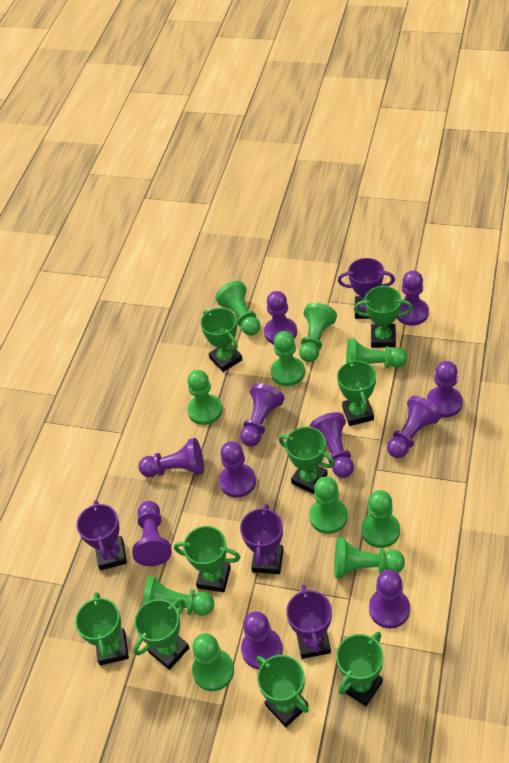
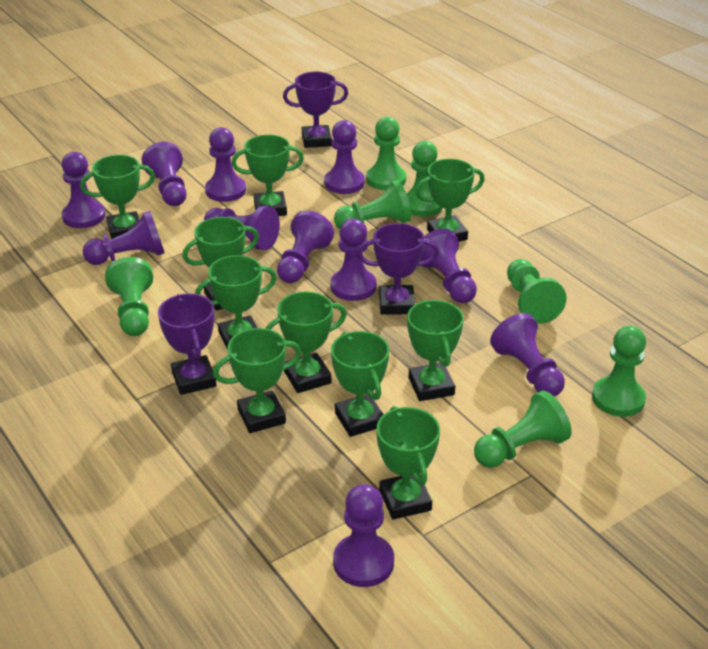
green pawn: [143,576,214,616] [187,370,222,425] [192,633,234,691] [215,281,261,336] [271,331,305,386] [299,303,337,362] [309,477,348,534] [334,538,405,579] [346,338,407,368] [361,490,400,548] = 10 -> [105,257,153,336] [334,180,411,229] [366,117,406,190] [406,141,443,217] [474,391,572,468] [507,259,567,324] [592,326,646,417] = 7
green trophy: [75,592,129,665] [133,599,189,670] [174,526,240,592] [201,308,242,372] [257,655,309,727] [279,427,335,494] [336,632,384,706] [337,359,376,426] [354,286,413,348] = 9 -> [80,155,155,239] [183,217,259,311] [195,255,277,350] [213,328,302,433] [232,135,304,216] [265,292,347,393] [331,331,389,437] [377,406,440,520] [407,300,464,401] [415,159,485,241] = 10
purple trophy: [76,500,127,570] [240,504,283,574] [286,584,332,659] [338,258,395,319] = 4 -> [158,293,217,395] [283,72,348,148] [357,223,439,315] = 3

